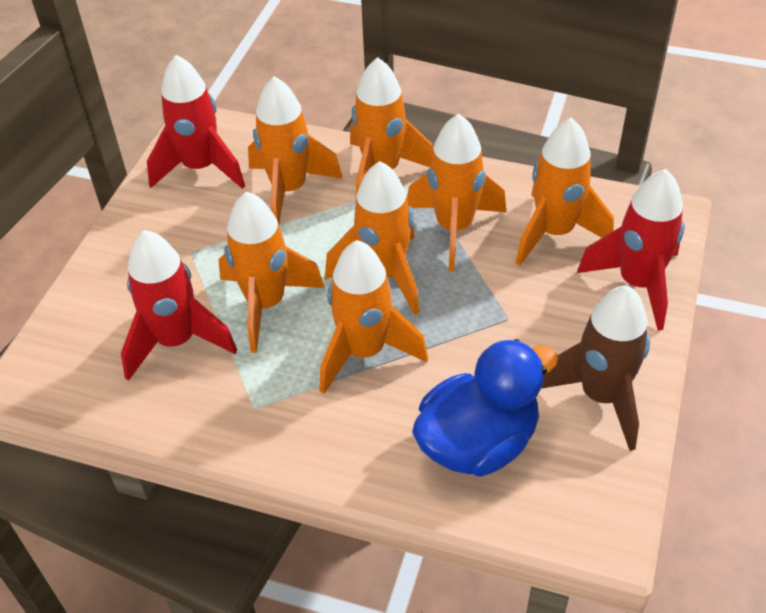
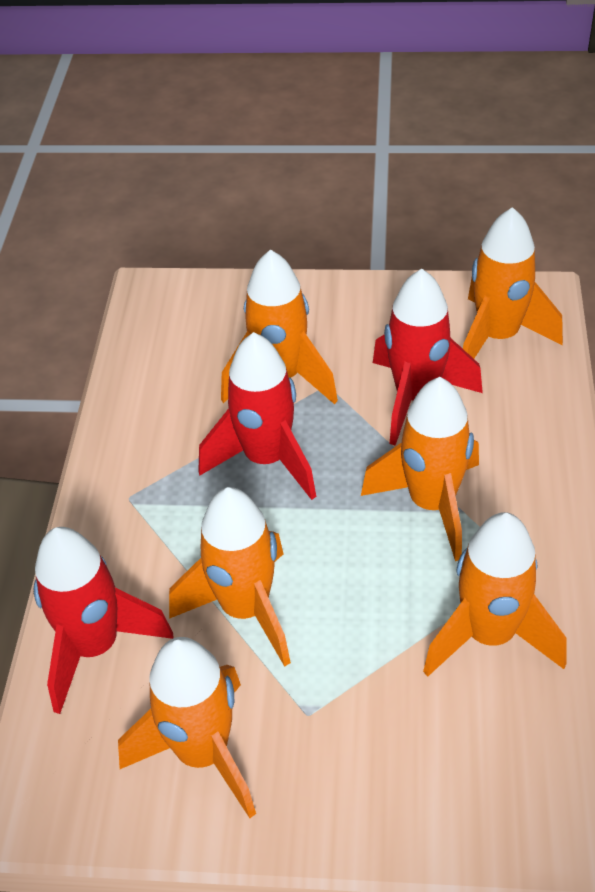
blue duck: [412,339,559,477] = 1 -> none = 0
brown rocket: [542,285,650,451] = 1 -> none = 0
orange rocket: [218,191,325,353] [248,76,343,224] [320,240,428,394] [325,161,419,315] [350,57,433,196] [407,114,506,271] [516,118,614,266] = 7 -> [118,637,256,818] [169,487,291,667] [221,249,338,404] [361,377,479,561] [423,512,567,677] [463,207,563,358] = 6

